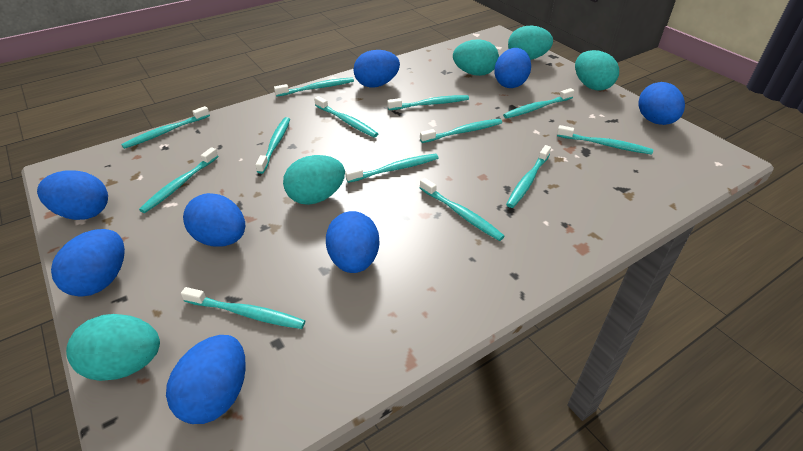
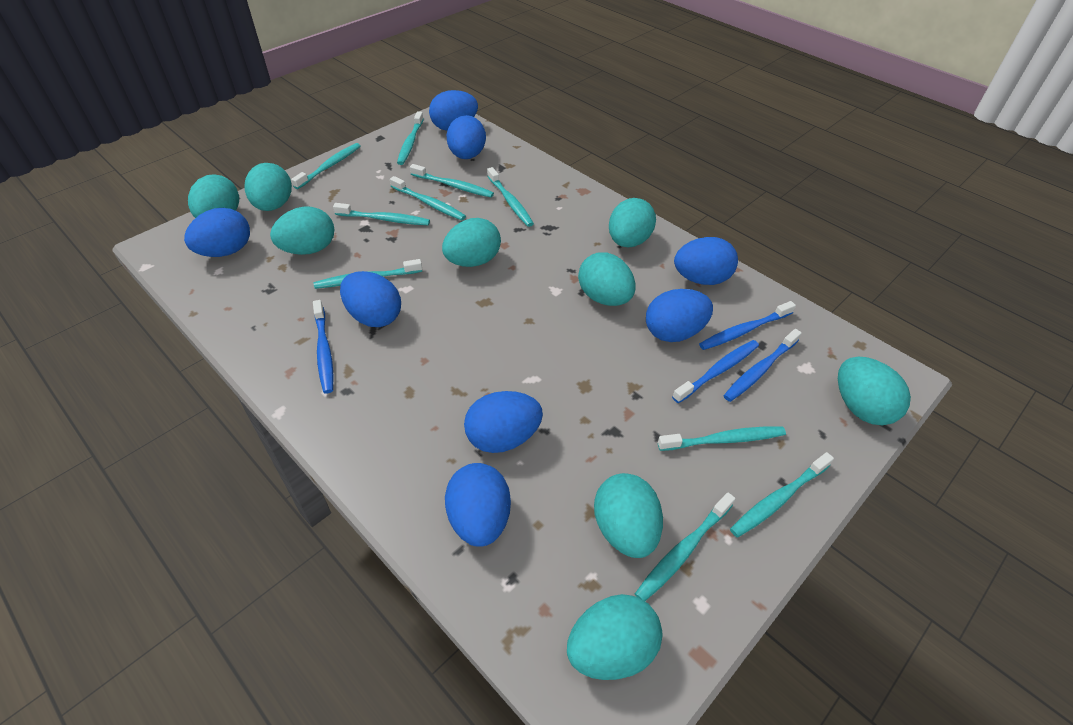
blue toothbrush: none = 0 -> [313,300,333,393] [672,340,759,403] [699,301,796,350] [723,329,802,402] = 4
turquoise egg: [66,314,160,381] [283,155,345,205] [453,39,499,76] [508,25,553,60] [575,50,619,91] = 5 -> [188,175,239,218] [245,163,292,211] [270,207,334,255] [442,218,501,267] [567,594,663,680] [578,252,636,306] [594,473,663,558] [609,198,656,247] [838,357,911,425] = 9
turquoise toothbrush: [121,106,210,149] [139,147,218,213] [181,287,305,329] [255,117,290,174] [274,77,354,97] [314,96,378,137] [345,154,439,183] [387,95,469,110] [420,119,502,143] [420,178,504,241] [503,88,575,119] [506,145,551,208] [557,125,653,154] = 13 -> [291,143,361,189] [314,259,422,289] [333,203,430,225] [390,176,466,220] [397,111,424,165] [410,164,494,197] [487,167,534,227] [635,492,735,601] [658,426,786,451] [730,452,834,537] = 10

